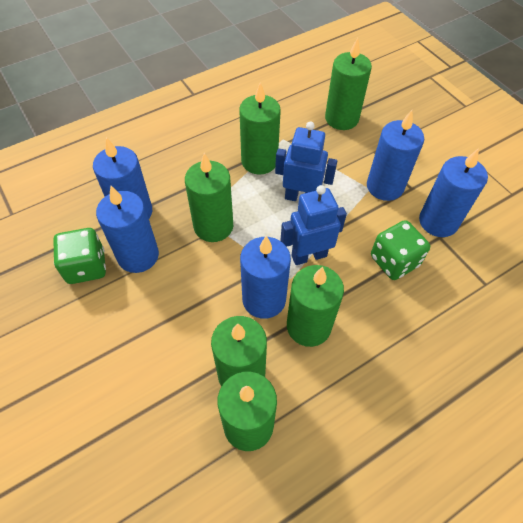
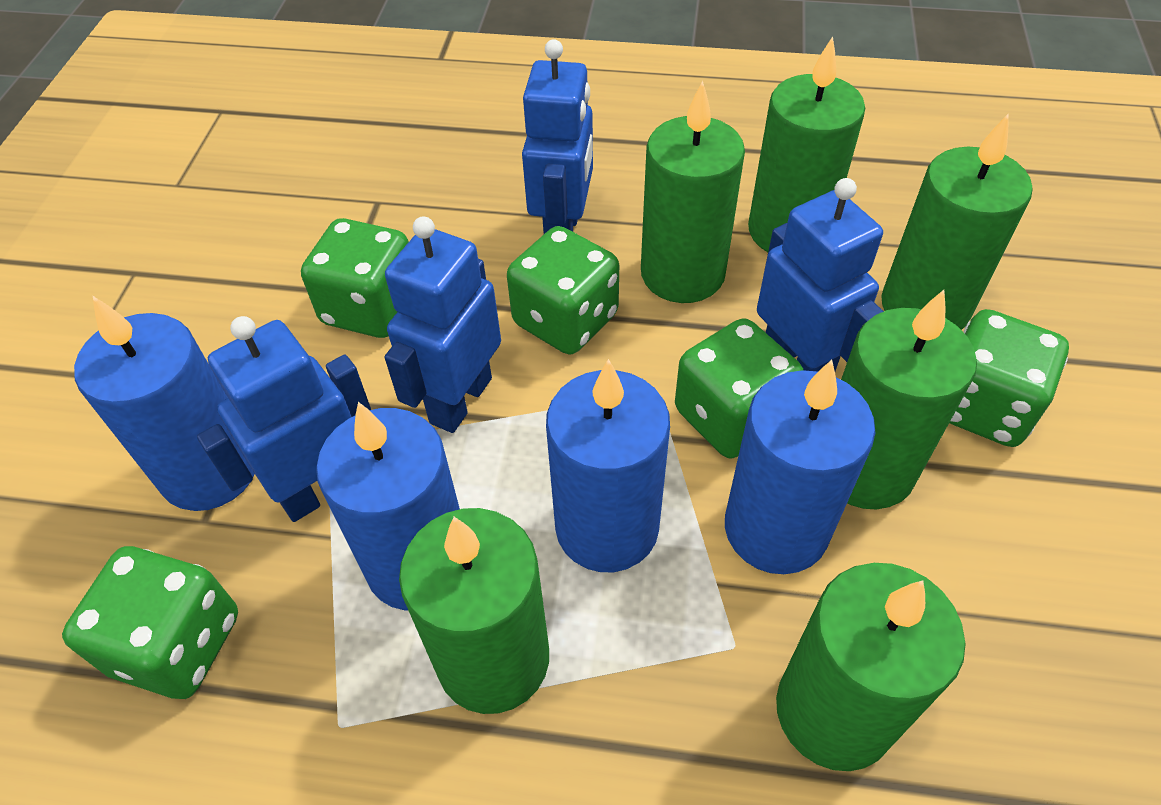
blue candle: [93,137,152,218] [96,186,159,273] [240,236,291,319] [367,110,424,201] [419,148,488,237] = 5 -> [74,296,255,511] [316,402,460,611] [546,359,670,572] [725,360,875,574] = 4
blue robot: [275,121,337,201] [281,185,347,265] = 2 -> [197,316,371,522] [385,216,501,433] [522,39,593,234] [757,178,884,371] = 4
green dice: [53,228,106,284] [371,220,430,280] = 2 -> [62,546,238,699] [301,218,409,338] [507,226,619,354] [675,318,803,458] [949,309,1069,447] = 5

